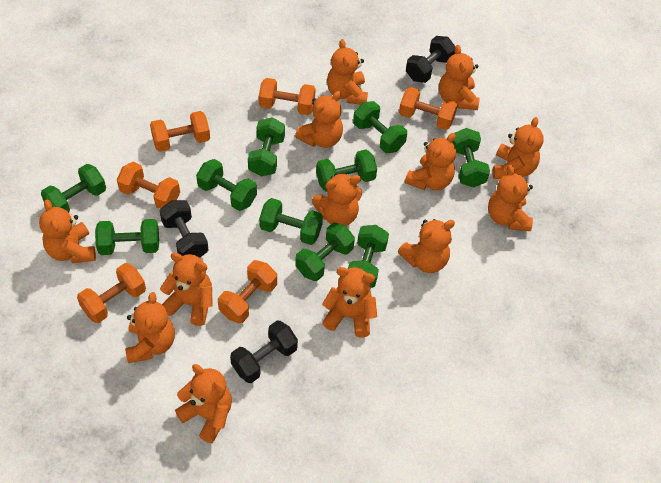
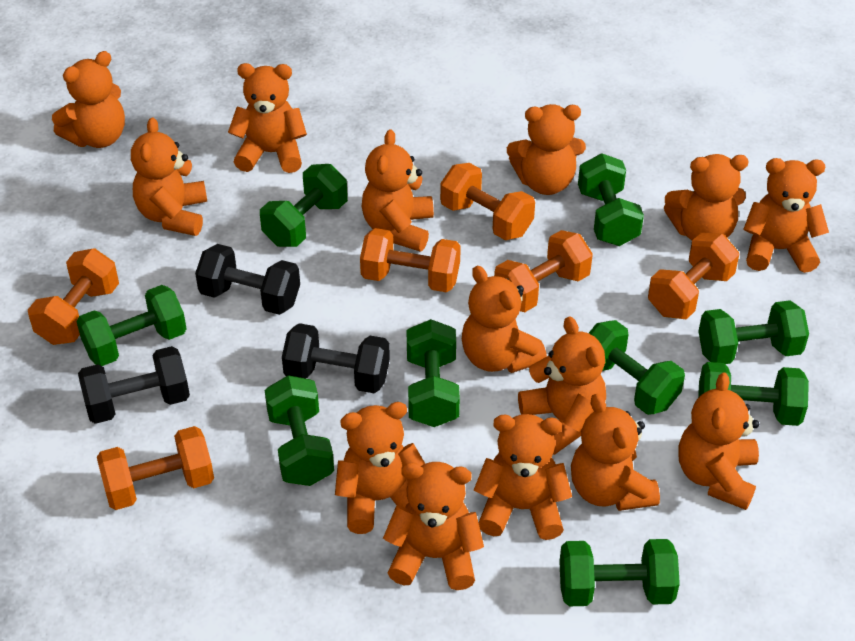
green dumbbell: [41,164,106,211] [95,219,159,255] [196,159,257,211] [248,118,285,176] [259,198,323,245] [295,223,355,281] [316,149,377,192] [348,225,389,288] [353,101,407,153] [452,128,490,188] = 10 -> [76,285,187,366] [260,164,348,247] [265,375,334,486] [407,319,460,427] [559,539,680,606] [578,154,644,246] [589,320,685,415] [698,300,809,364] [698,362,809,426] = 9
orange teddy bear: [39,200,96,263] [125,292,175,363] [160,253,213,326] [175,364,232,443] [295,91,343,148] [312,173,362,226] [322,267,377,337] [327,39,368,105] [398,219,455,273] [405,133,456,190] [439,45,480,110] [488,165,533,231] [493,117,544,179] = 13 -> [52,51,125,148] [131,117,207,236] [228,63,307,173] [335,402,425,534] [362,129,434,252] [383,462,484,590] [462,266,547,373] [474,414,572,540] [507,104,586,195] [518,316,606,455] [571,393,660,511] [664,154,749,241] [678,372,759,510] [743,158,829,273] = 14

